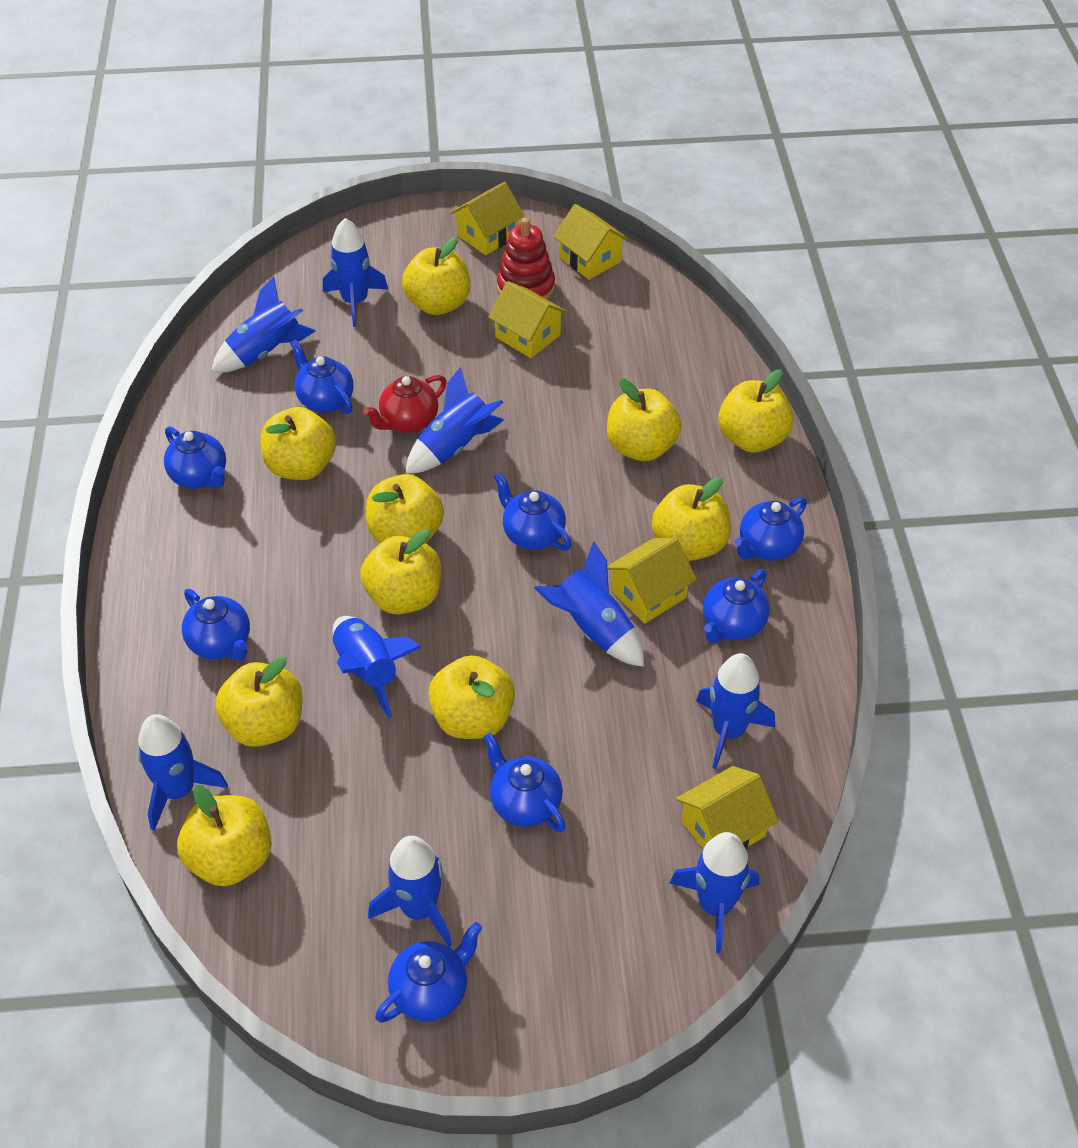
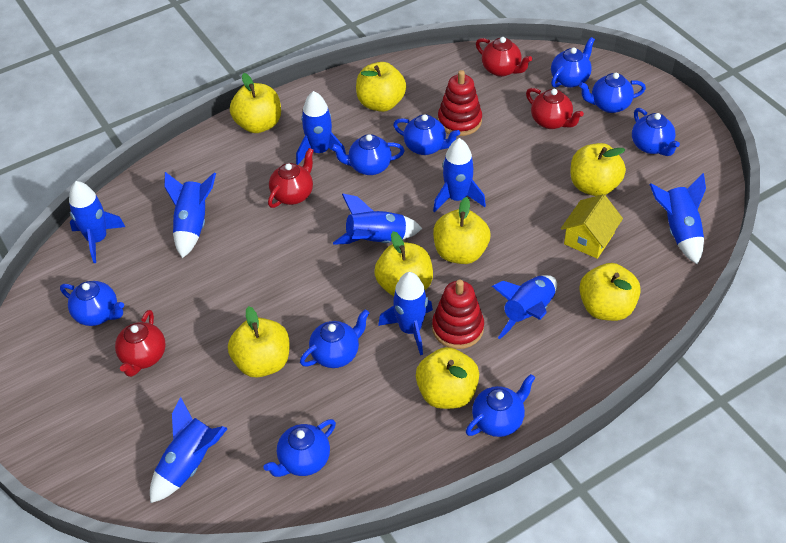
blue teapot: [164,426,226,489] [182,589,250,661] [290,339,354,414] [375,922,482,1023] [484,733,566,832] [494,472,572,551] [703,569,770,643] [735,497,807,561] = 8 -> [60,281,124,326] [263,419,336,477] [300,309,369,368] [331,134,405,175] [393,114,460,155] [466,374,535,437] [551,37,595,88] [579,73,646,113] [632,108,680,156] = 9
red stacking toy: [497,218,555,300] = 1 -> [432,280,484,349] [438,70,482,136] = 2
red teapot: [363,375,447,433] = 1 -> [115,310,166,377] [268,148,314,208] [476,37,532,77] [526,88,584,129] = 4
yellow apple: [177,785,272,886] [215,656,303,747] [260,407,336,480] [360,529,441,615] [366,474,444,543] [402,237,470,315] [428,655,515,739] [607,379,681,461] [652,477,731,561] [718,370,794,453] = 10 -> [228,306,289,378] [230,73,281,133] [356,62,406,112] [374,231,433,296] [416,347,479,409] [433,197,491,264] [570,143,626,196] [579,263,641,321] = 8
yellow house: [450,182,524,255] [488,281,567,358] [553,204,629,280] [607,538,697,624] [676,766,778,849] = 5 -> [561,194,623,259] = 1

